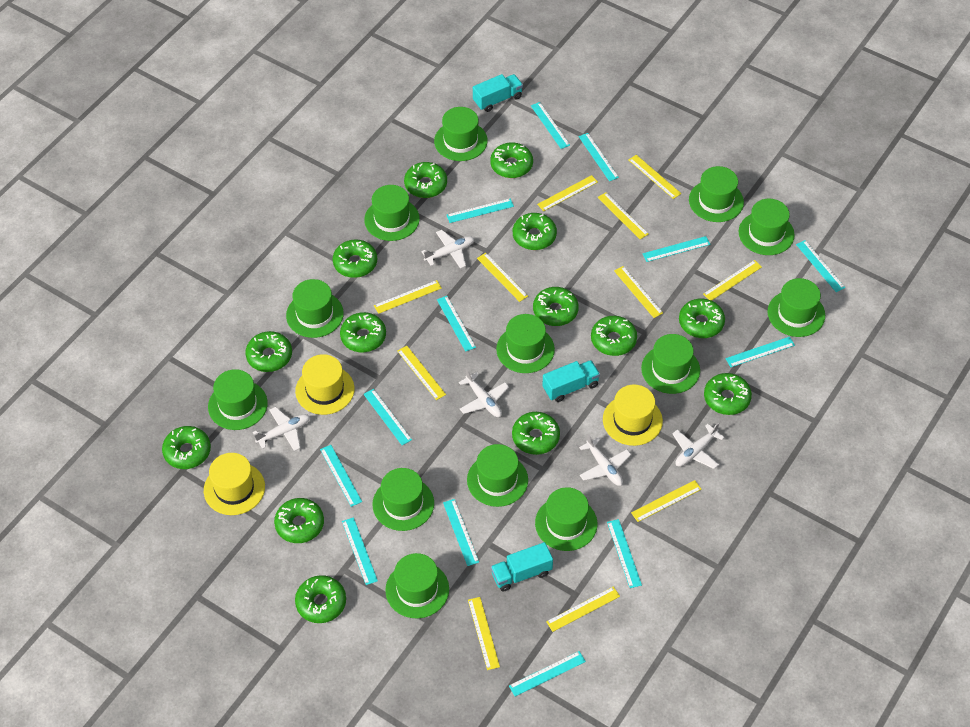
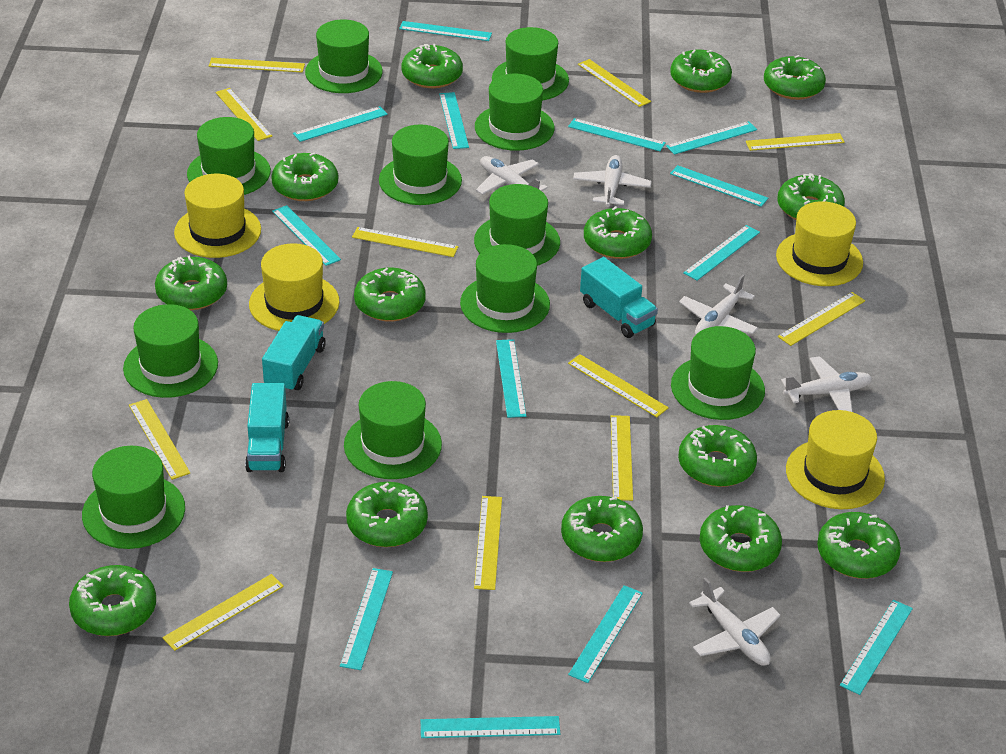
green hat: [208,369,268,430] [286,279,344,338] [364,185,420,241] [372,468,434,531] [385,553,449,618] [434,107,488,161] [467,444,528,507] [496,314,555,373] [535,487,597,551] [641,334,700,394] [689,166,744,222] [739,199,795,255] [768,278,825,337] = 13 -> [82,446,185,549] [123,304,218,398] [187,117,271,195] [305,20,383,93] [344,381,442,479] [379,125,462,205] [460,244,550,333] [474,184,560,266] [475,74,555,151] [492,27,569,100] [671,326,765,420] = 11
yellow hat: [204,453,265,515] [295,354,355,415] [603,384,663,446] = 3 -> [174,174,261,258] [249,243,340,331] [776,201,863,286] [786,410,885,509] = 4

